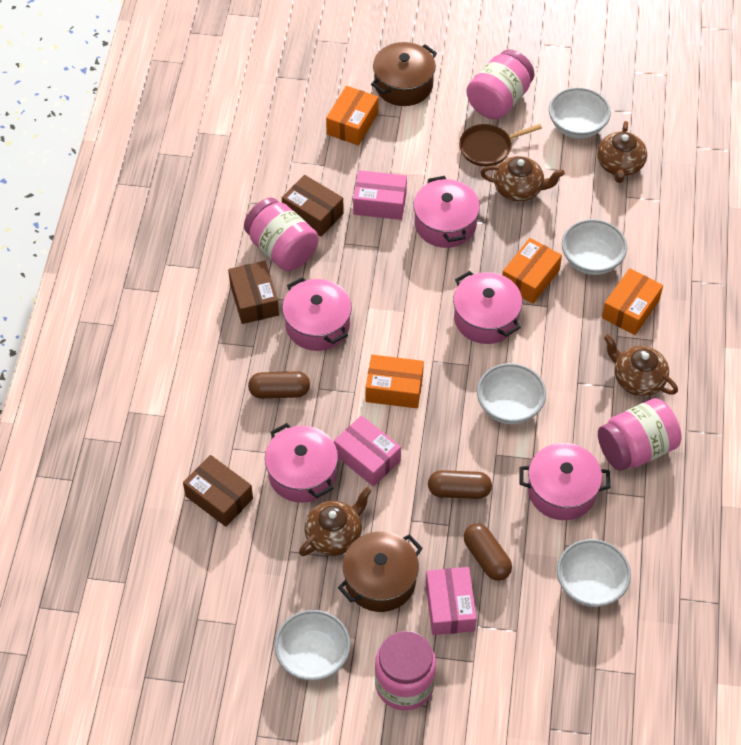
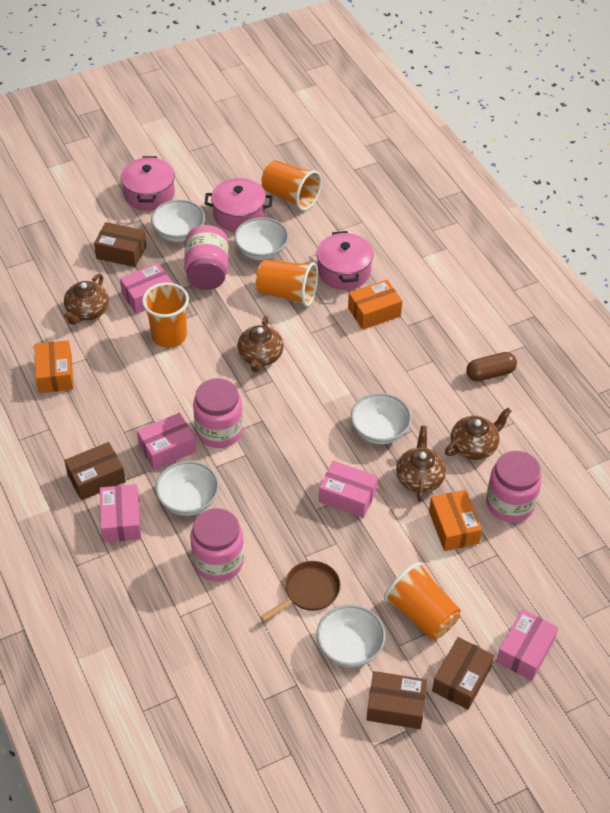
brown box: [183,455,253,527] [228,261,279,324] [282,175,344,237] = 3 -> [64,442,126,500] [94,222,147,267] [366,671,428,729] [432,637,494,710] = 4
brown capsule: [248,371,310,399] [428,470,492,499] [463,523,512,581] = 3 -> [466,352,517,382] = 1
brown pot: [338,531,423,612] [371,42,437,106] = 2 -> none = 0
orange box: [326,86,378,146] [366,355,424,408] [502,238,562,304] [602,268,663,335] = 4 -> [34,340,73,393] [348,280,402,330] [429,490,482,551] = 3
orange cup: none = 0 -> [142,283,189,348] [256,259,318,307] [262,160,322,211] [384,562,461,639] = 4
pink box: [334,415,401,487] [353,170,407,220] [426,567,477,635] = 3 -> [100,484,141,543] [120,263,173,314] [137,413,196,470] [319,461,378,518] [496,609,558,681] = 5
pink pot: [265,423,338,503] [282,277,352,351] [413,176,480,248] [453,271,522,344] [520,443,610,520] = 5 -> [120,156,175,211] [204,178,273,232] [316,231,373,290] = 3

